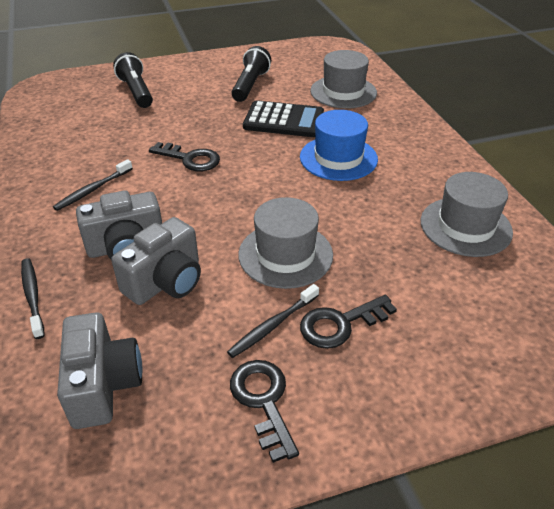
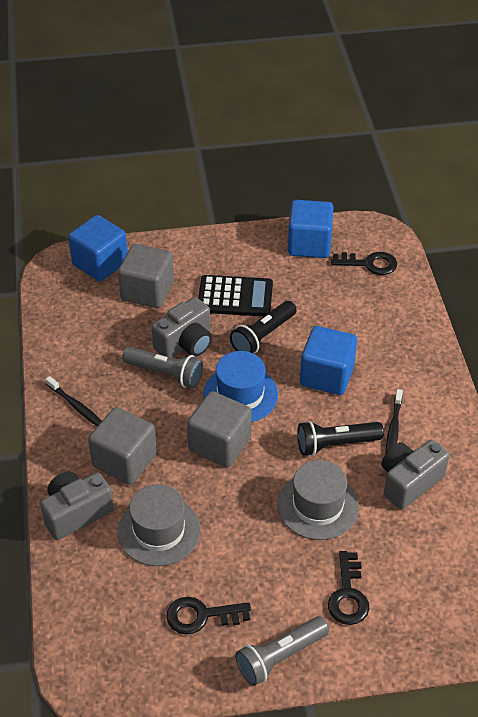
black toothbrush: [21,258,45,339] [53,159,133,211] [227,284,319,358] = 3 -> [46,376,102,426] [386,389,403,453] = 2
blue cube: none = 0 -> [68,215,128,282] [288,200,334,258] [300,326,357,395] = 3
grey cube: none = 0 -> [88,407,157,485] [118,244,174,308] [187,391,252,468] = 3
grey flashlight: none = 0 -> [122,347,203,388] [235,616,329,686] = 2
grey hat: [238,197,333,289] [310,50,377,109] [421,172,513,257] = 3 -> [118,484,201,566] [277,460,359,540] = 2

